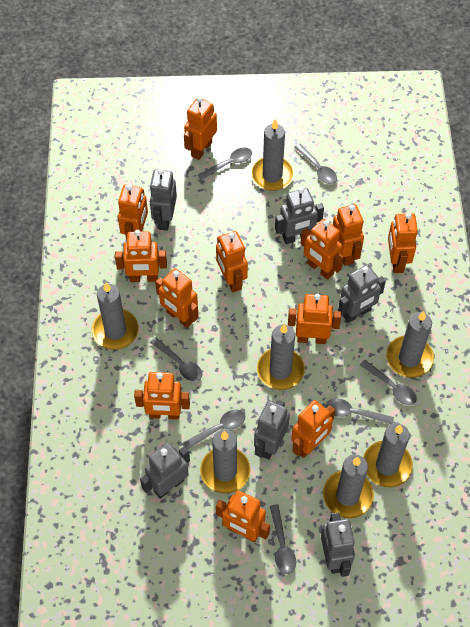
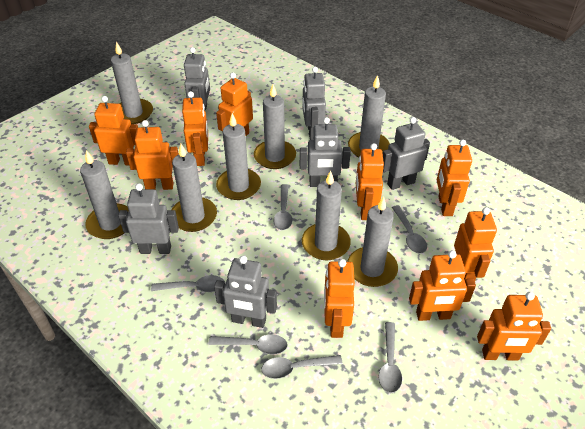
grey candle: [92,282,139,350] [200,429,250,494] [251,119,294,191] [257,324,305,390] [323,455,374,518] [363,423,413,487] [386,311,434,378] = 7 -> [80,150,128,239] [111,42,153,124] [171,144,217,232] [216,113,261,200] [254,84,296,169] [302,171,351,260] [347,196,398,287] [348,75,390,157] = 8
grey spoon: [150,337,202,382] [182,409,245,449] [198,147,252,180] [270,504,296,574] [294,143,337,184] [326,398,394,424] [360,360,417,405] = 7 -> [151,275,225,292] [208,334,288,354] [261,355,343,379] [273,184,292,230] [378,322,402,393] [392,205,427,254] = 6
orange robot: [115,230,167,282] [118,184,148,240] [134,372,190,419] [155,268,199,328] [184,96,217,160] [216,231,248,292] [216,490,270,542] [288,293,341,344] [291,400,335,458] [300,219,344,280] [333,204,364,266] [388,213,418,273] = 12 -> [89,96,138,165] [126,120,179,190] [182,91,208,166] [216,72,253,136] [324,259,355,338] [356,143,384,220] [409,250,476,321] [437,139,472,216] [454,207,497,281] [477,292,551,361] = 10

